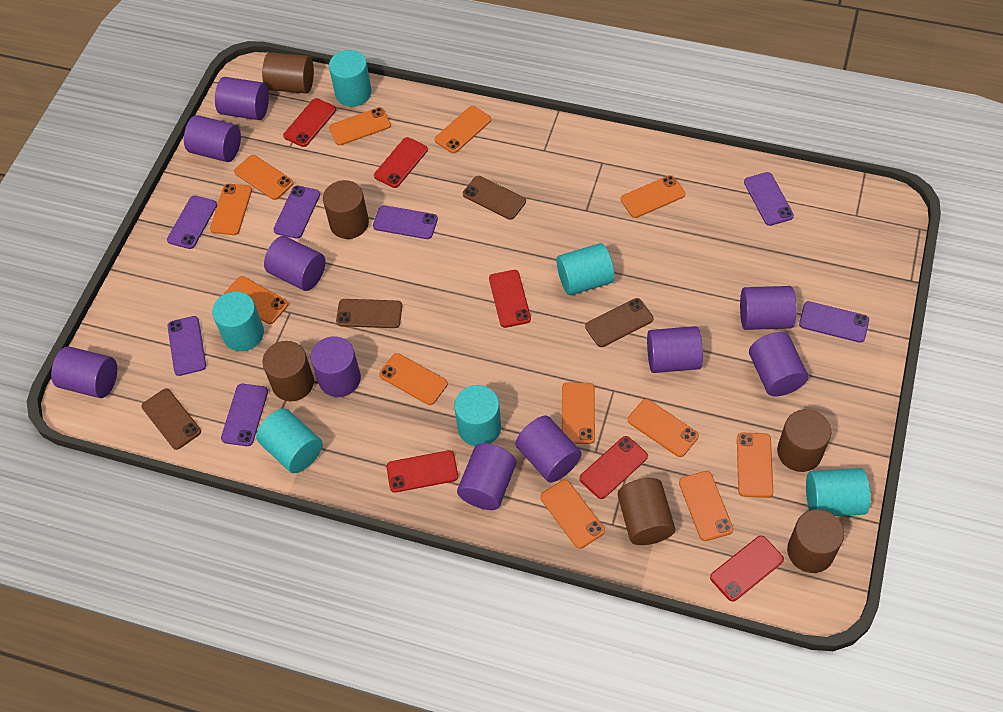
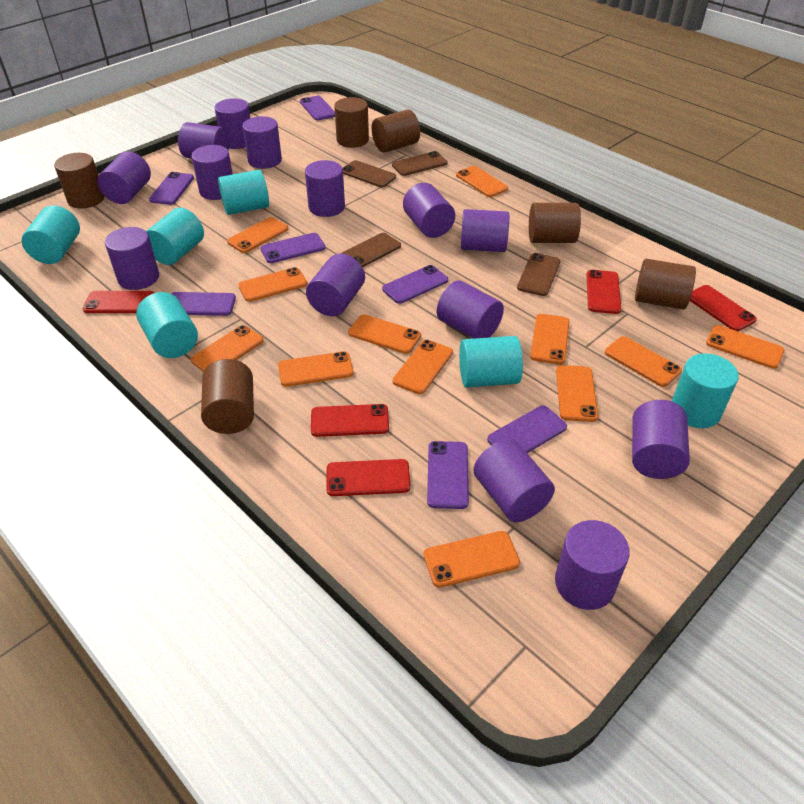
purple cylinder: [51,346,117,398] [184,115,241,162] [215,77,269,120] [264,236,326,291] [311,336,361,397] [457,443,516,510] [515,416,582,482] [647,326,703,373] [740,286,796,330] [749,332,808,397] = 10 -> [97,151,151,204] [105,227,159,290] [178,122,229,158] [192,145,233,200] [215,98,250,149] [242,116,282,169] [305,160,345,217] [306,254,365,316] [403,183,455,238] [437,280,504,339] [461,209,509,252] [473,439,555,522] [555,520,630,610] [632,400,690,479] = 14
red phone: [283,98,336,147] [374,137,428,188] [386,450,458,493] [489,270,531,328] [579,436,648,499] [710,536,784,602] = 6 -> [83,291,154,313] [311,404,389,437] [326,459,411,496] [586,270,621,314] [690,285,757,331] = 5

